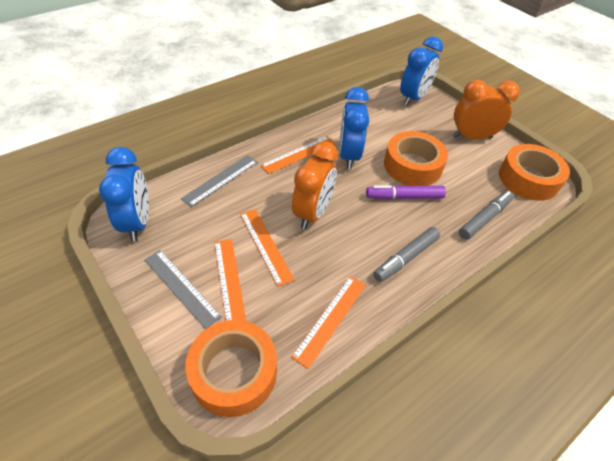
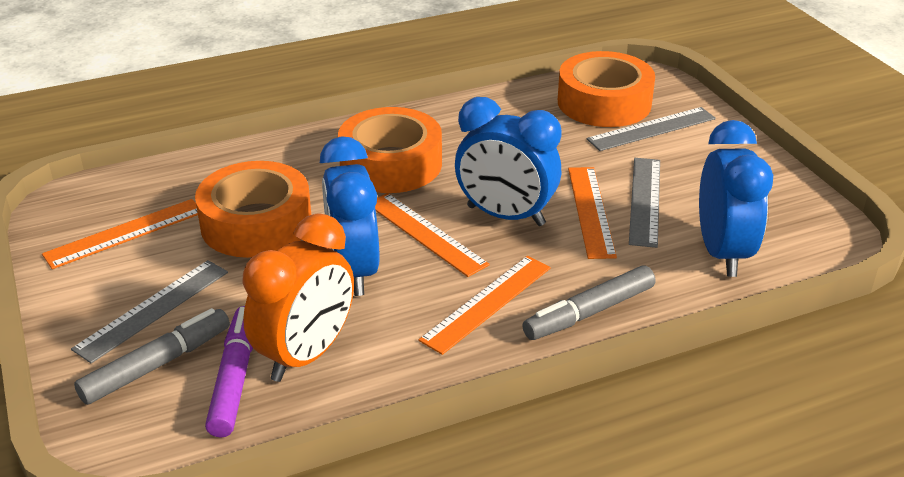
grey ruler: [144,250,222,329] [181,155,258,207] = 2 -> [71,260,228,363] [587,107,716,151] [629,158,660,248] = 3
orange clock: [292,141,338,229] [453,80,520,140] = 2 -> [243,213,354,382] = 1

